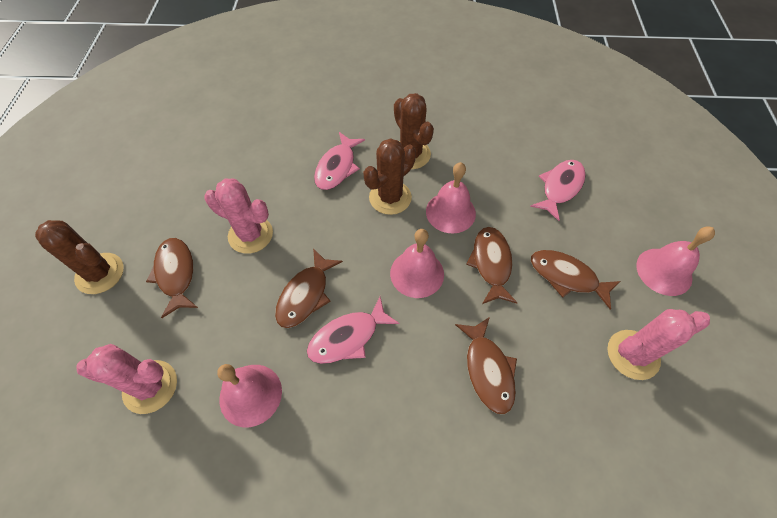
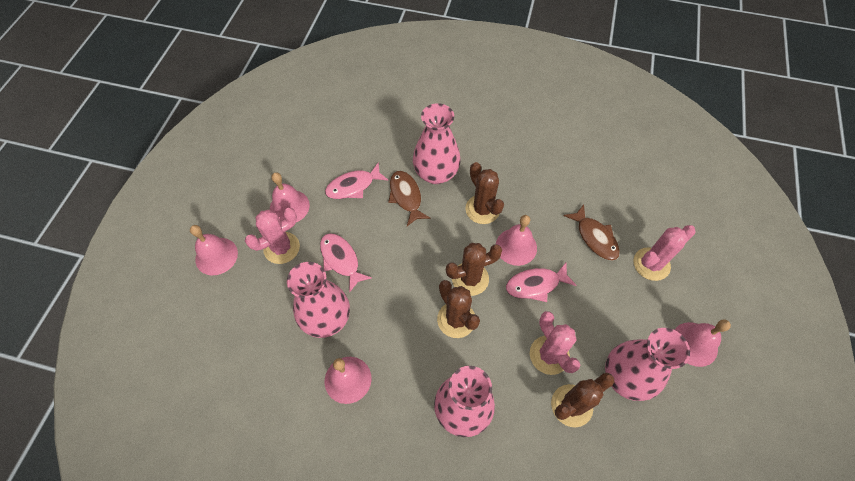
brown cactus: [35,220,124,294] [363,138,416,215] [394,93,434,169] = 3 -> [437,280,480,338] [446,243,502,296] [465,162,504,224] [551,373,614,427] = 4
brown fish: [146,238,198,318] [275,249,343,328] [455,317,517,414] [466,227,517,304] [531,250,621,309] = 5 -> [388,171,431,226] [564,204,620,261] = 2
pink bell: [217,364,282,427] [390,229,444,298] [426,162,476,233] [636,226,715,296] = 4 -> [190,225,238,275] [270,172,310,222] [325,357,371,404] [496,215,537,266] [675,320,731,367] = 5
pink vase: none = 0 -> [287,262,350,338] [413,103,460,184] [434,366,495,437] [605,328,690,401] = 4

